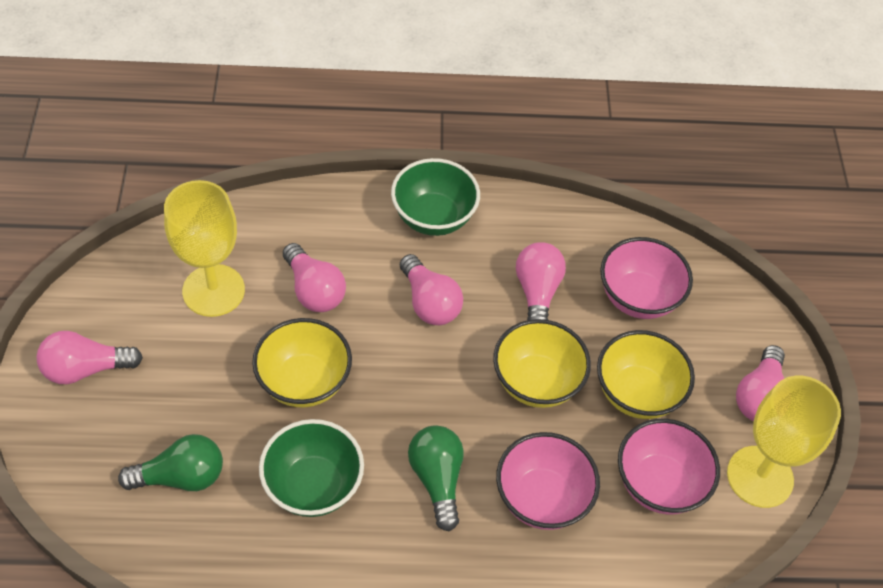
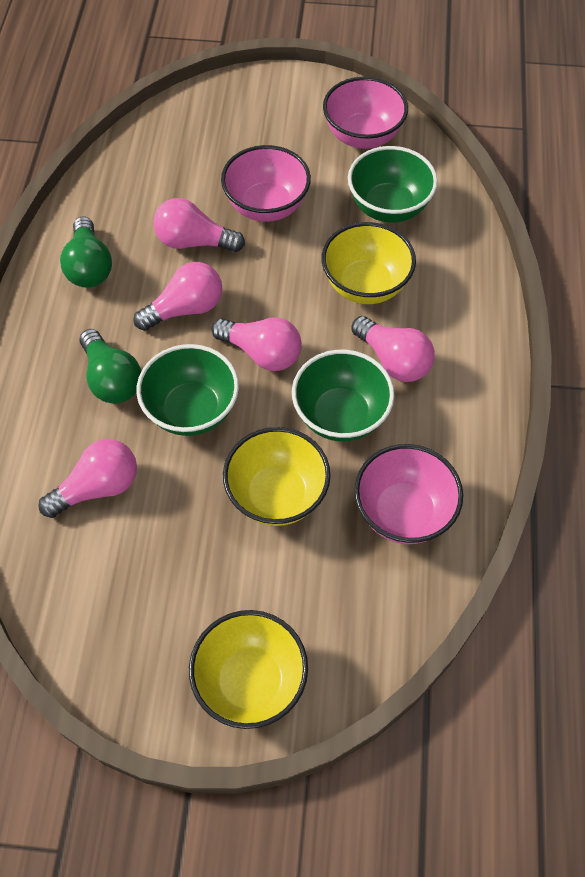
green bowl: [259,419,364,517] [391,158,480,236] = 2 -> [136,344,239,436] [292,350,394,442] [348,146,438,223] = 3
yellow goblet: [164,180,245,317] [727,376,841,508] = 2 -> none = 0

